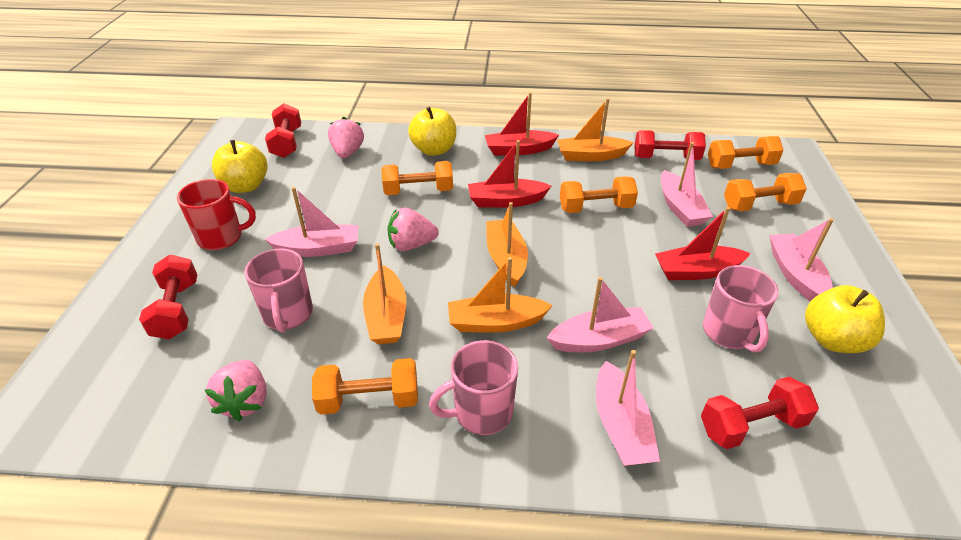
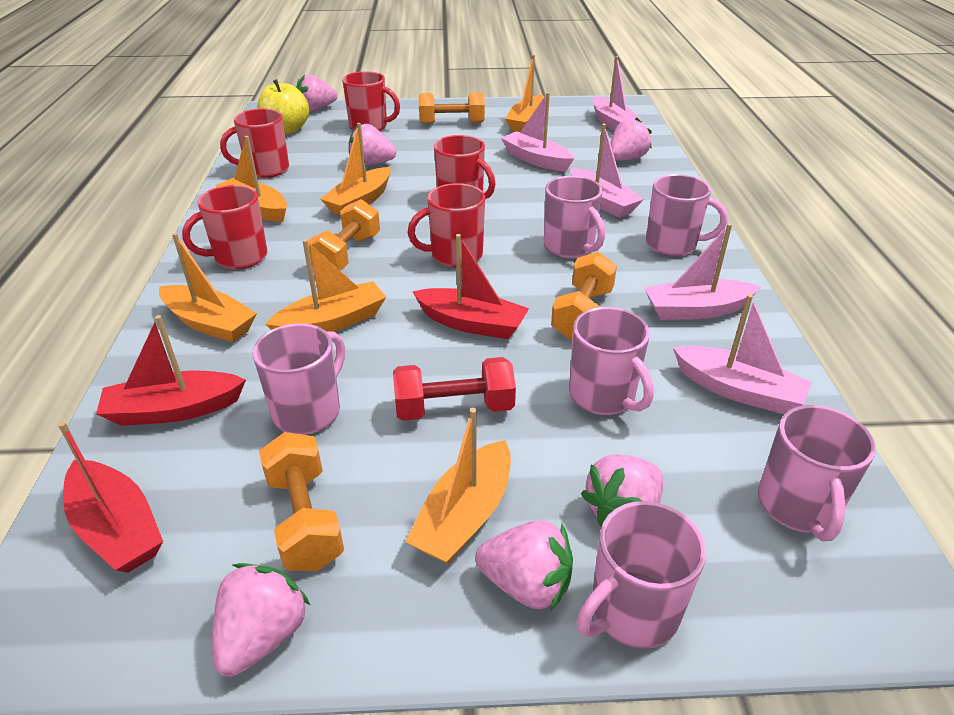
orange boat: [363,243,406,344] [448,257,553,333] [486,202,528,287] [557,98,634,161] = 4 -> [159,233,257,342] [215,136,287,222] [265,239,386,332] [320,123,391,216] [405,408,511,564] [505,55,544,132] = 6
orange dumbbell: [312,358,418,415] [381,161,453,195] [560,176,638,213] [708,136,783,169] [724,173,807,211] = 5 -> [259,432,344,571] [308,199,380,270] [419,92,485,124] [551,252,617,340] = 4
pink mug: [244,248,313,333] [429,340,518,435] [703,265,778,353] = 3 -> [253,324,345,435] [544,176,605,259] [569,307,654,415] [576,501,706,649] [646,174,727,257] [758,405,876,541] = 6
pink strawberry: [205,360,267,421] [328,117,364,158] [387,208,439,251] = 3 -> [212,563,310,677] [297,74,337,112] [349,124,397,165] [475,520,573,611] [581,454,663,527] [611,118,652,161] = 6
red dumbbell: [139,255,197,339] [265,103,301,158] [635,130,706,160] [701,377,819,449] = 4 -> [393,357,516,421] = 1
red mug: [177,179,256,250] = 1 -> [182,185,267,269] [220,108,289,178] [342,71,400,131] [407,183,485,267] [434,135,495,199] = 5
yellow apple: [212,140,268,193] [408,107,456,156] [805,285,885,353] = 3 -> [257,79,309,134] = 1

